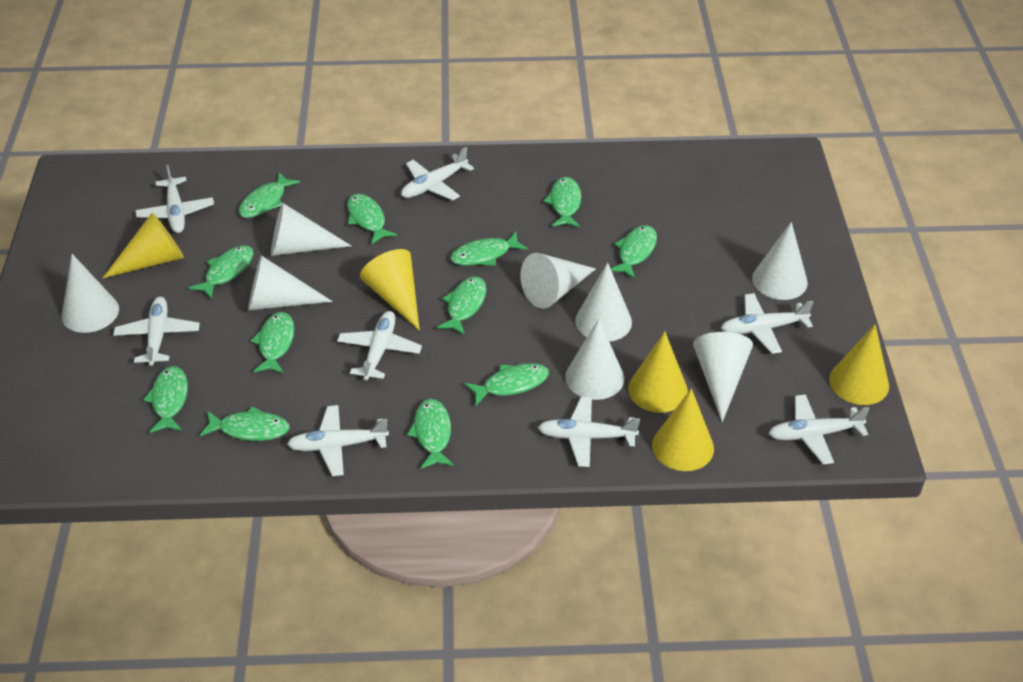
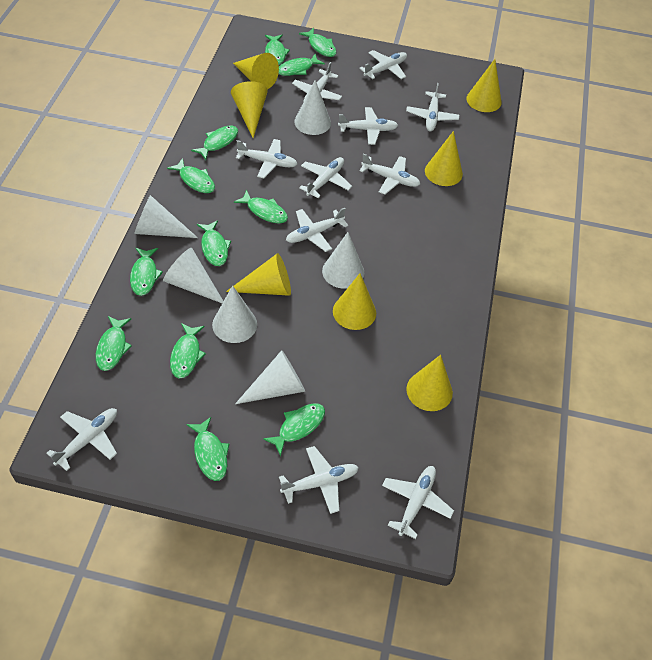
white cone: [62,254,119,333] [248,255,333,311] [271,203,351,256] [520,253,596,309] [565,319,624,400] [575,263,632,342] [693,332,753,422] [752,222,808,300] = 8 -> [134,195,198,238] [163,248,223,303] [212,285,257,343] [235,350,305,404] [294,80,331,135] [322,232,364,289] = 6
white plane: [113,297,200,366] [135,165,214,233] [287,405,389,476] [337,311,422,380] [401,147,474,200] [538,397,640,467] [721,293,813,354] [768,394,870,465] = 8 -> [47,408,117,471] [236,139,297,178] [279,446,359,514] [286,208,348,252] [292,62,342,102] [299,157,352,198] [338,107,398,145] [359,50,407,79] [360,153,420,195] [382,466,454,539] [406,83,459,132] = 11
yellow cone: [103,213,184,278] [360,249,420,331] [628,331,688,413] [652,388,714,471] [829,324,889,405] = 5 -> [226,253,291,296] [231,81,268,138] [233,53,279,89] [333,273,376,330] [406,355,453,411] [425,131,463,186] [466,59,502,112] = 7

